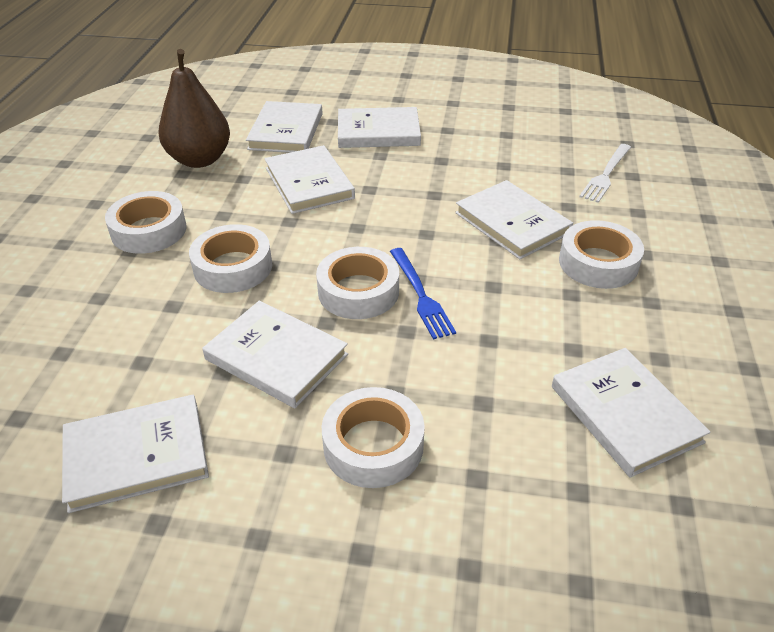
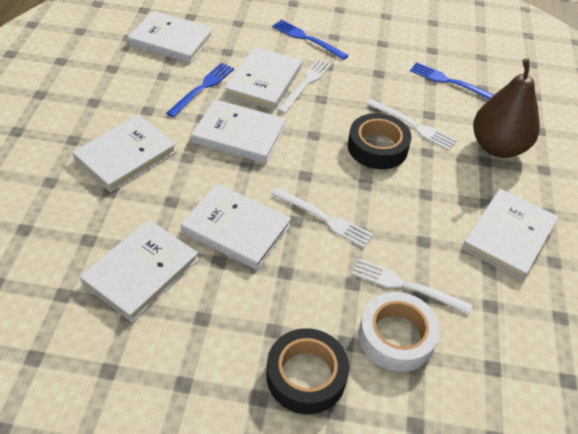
black tape: none = 0 -> [266,328,349,414] [348,113,412,169] = 2
blue fork: [390,248,456,339] = 1 -> [166,63,234,118] [272,19,349,60] [410,62,494,99] = 3
white fork: [579,144,631,203] = 1 -> [271,187,374,248] [277,58,332,114] [352,259,472,314] [366,99,457,150] = 4
white tape: [105,191,186,254] [189,224,273,293] [316,247,399,319] [322,387,425,488] [559,220,644,289] = 5 -> [359,292,440,372] = 1

